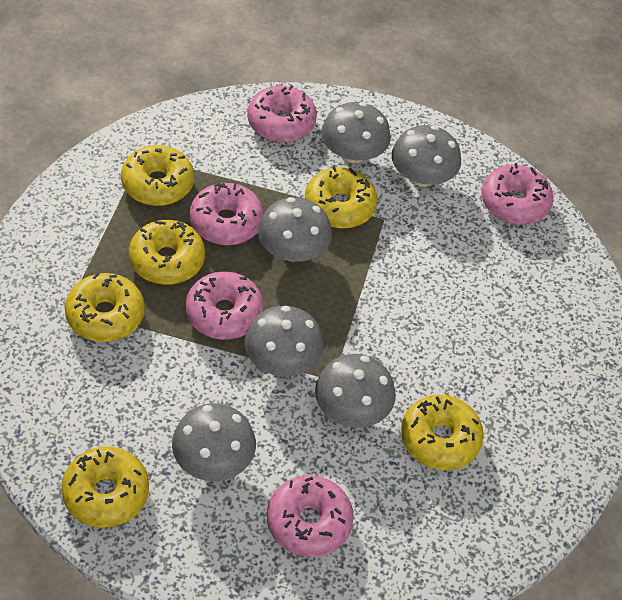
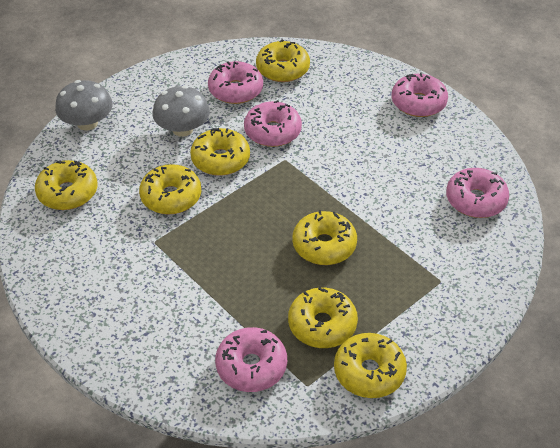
grey mushroom: [172,403,256,481] [245,306,324,377] [258,197,332,262] [315,354,396,428] [321,102,391,163] [392,125,461,187] = 6 -> [55,80,113,130] [153,85,210,137] = 2
yellow donut: [61,446,149,528] [65,273,145,342] [121,145,194,206] [129,220,205,285] [305,166,377,229] [401,395,484,470] = 6 -> [35,160,98,210] [139,164,201,215] [190,128,250,176] [256,39,310,82] [288,287,358,348] [292,210,357,265] [334,333,407,398] = 7

